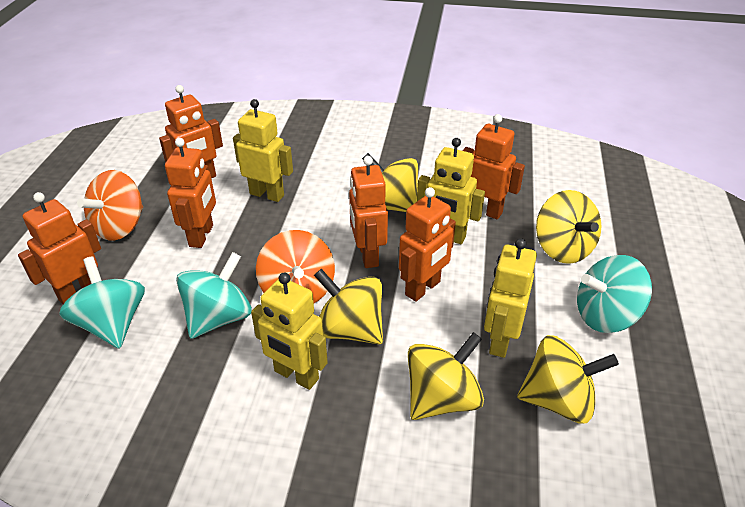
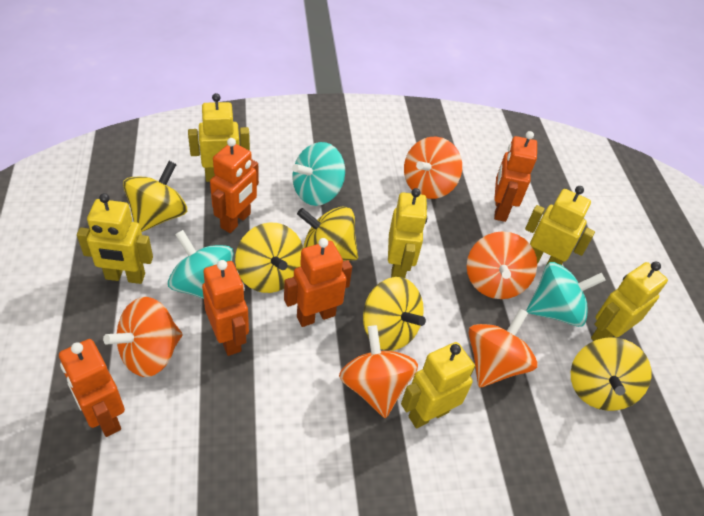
orange robot: [18,192,101,304] [159,85,223,178] [165,138,216,248] [349,156,388,268] [399,187,456,302] [462,114,525,219] = 6 -> [59,339,125,437] [202,260,249,356] [210,138,259,233] [284,238,352,327] [494,131,537,222] = 5
orange spinning top: [77,170,143,241] [256,230,335,303] = 2 -> [103,297,183,377] [339,325,418,418] [404,137,462,199] [467,231,537,299] [468,308,538,387] = 5
yellow robot: [233,99,293,202] [251,273,328,390] [417,138,485,244] [484,238,537,358] = 4 -> [77,193,153,284] [188,93,250,182] [388,188,427,278] [401,342,475,429] [525,186,595,265] [591,261,668,341] = 6

